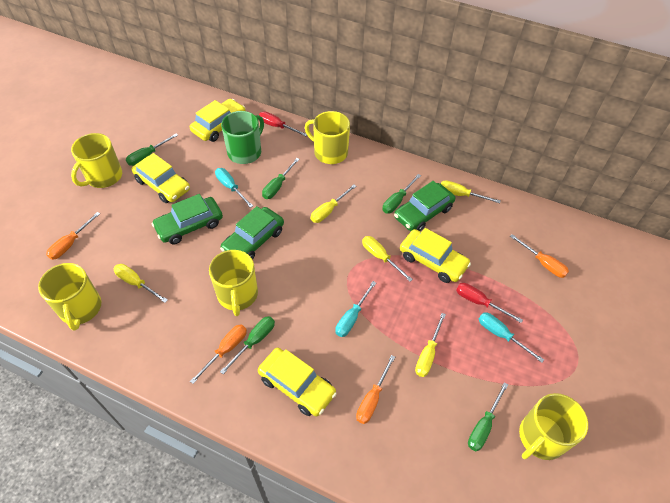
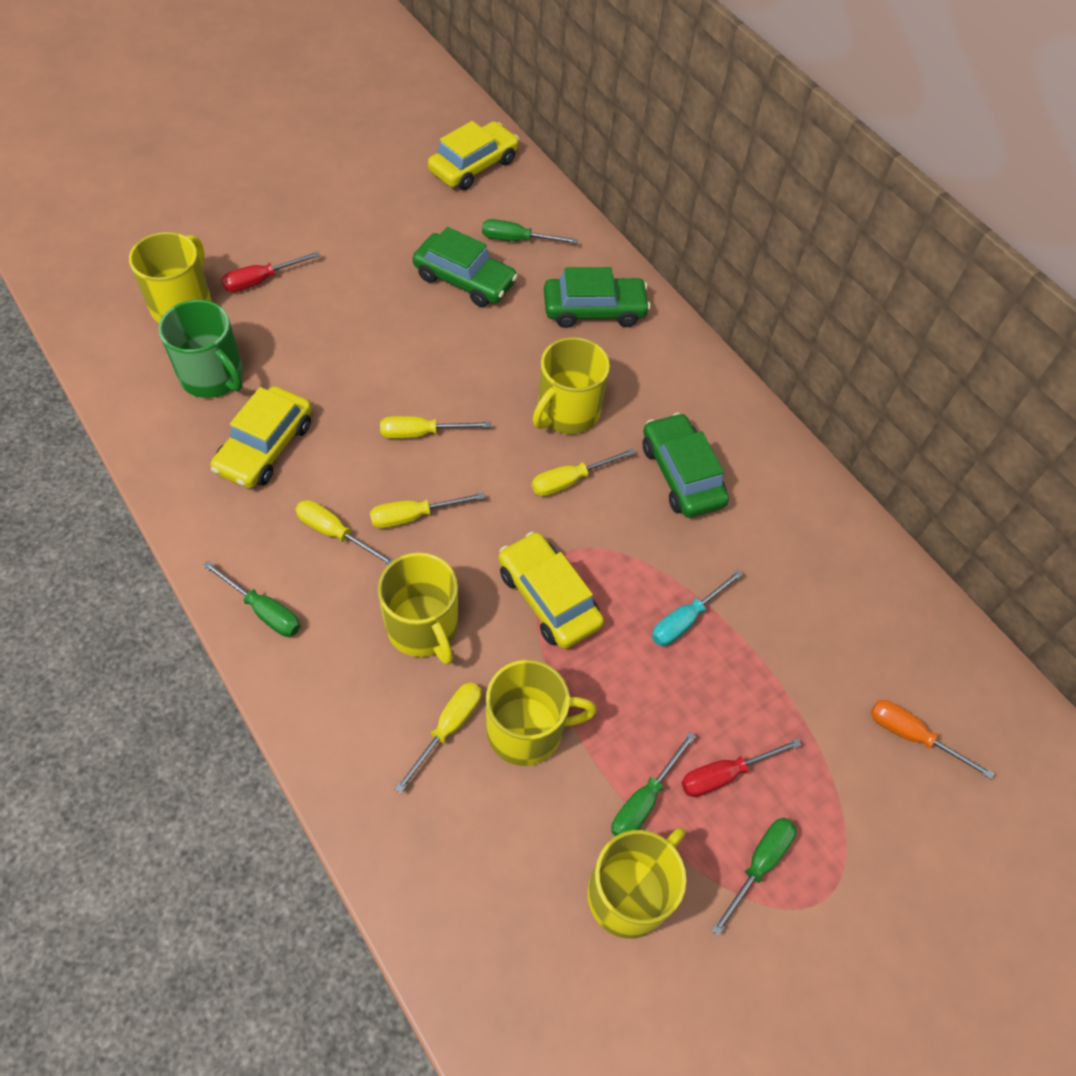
green screwdriver: [126,134,178,166] [220,316,275,374] [262,158,300,199] [382,174,421,214] [468,382,508,451] = 5 -> [203,561,300,637] [482,219,578,244] [611,732,696,836] [711,818,796,936] = 4
orange screwdriver: [46,212,100,260] [190,324,247,384] [356,355,395,424] [510,234,569,278] = 4 -> [871,700,994,780] = 1
turquoise screwdriver: [215,168,253,208] [335,281,376,337] [479,312,544,363] = 3 -> [652,570,743,646] = 1
yellow car: [132,153,190,203] [190,99,246,142] [258,348,337,417] [400,228,471,283] = 4 -> [210,386,312,489] [428,121,519,190] [498,532,604,649] = 3

